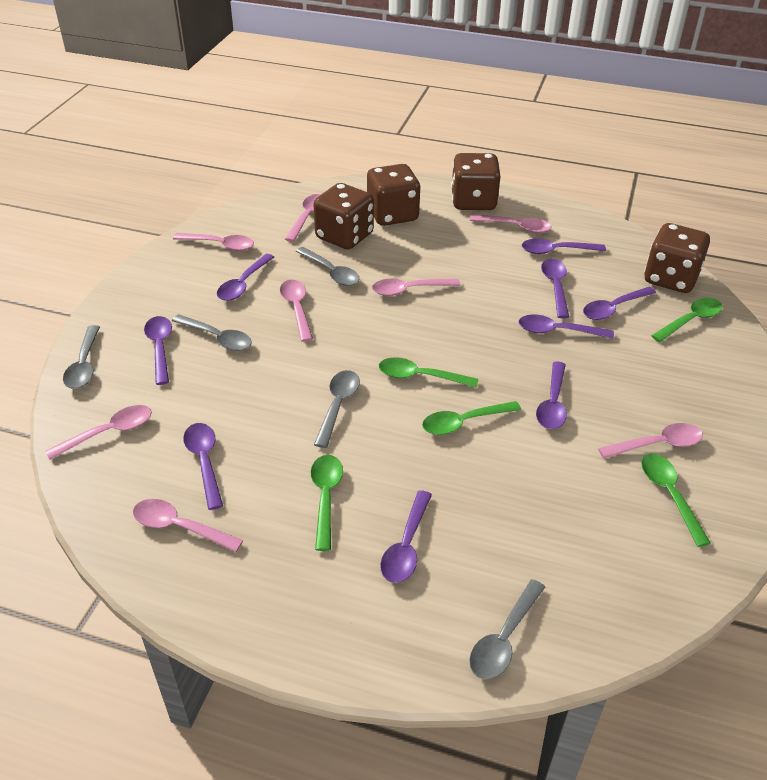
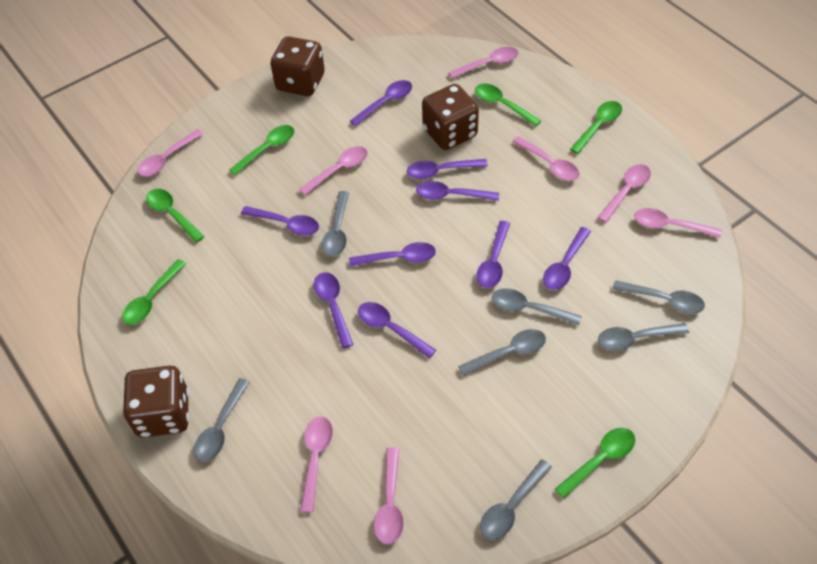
brown dice: [313,183,374,249] [367,164,421,226] [451,153,501,210] [644,223,710,293] = 4 -> [123,366,189,438] [270,36,325,96] [422,84,479,150] = 3
green spoon: [311,455,343,551] [379,357,478,388] [422,401,521,435] [641,454,711,547] [651,298,722,342] = 5 -> [122,259,186,325] [146,189,205,243] [229,125,294,175] [475,83,541,127] [555,428,635,498] [570,101,622,154] = 6
grey spoon: [63,325,100,389] [172,314,252,351] [295,247,360,286] [314,370,360,448] [469,579,545,679] = 5 -> [194,378,250,462] [322,191,349,256] [458,329,546,376] [480,459,552,540] [492,288,582,326] [598,323,689,351] [613,280,705,314] = 7

